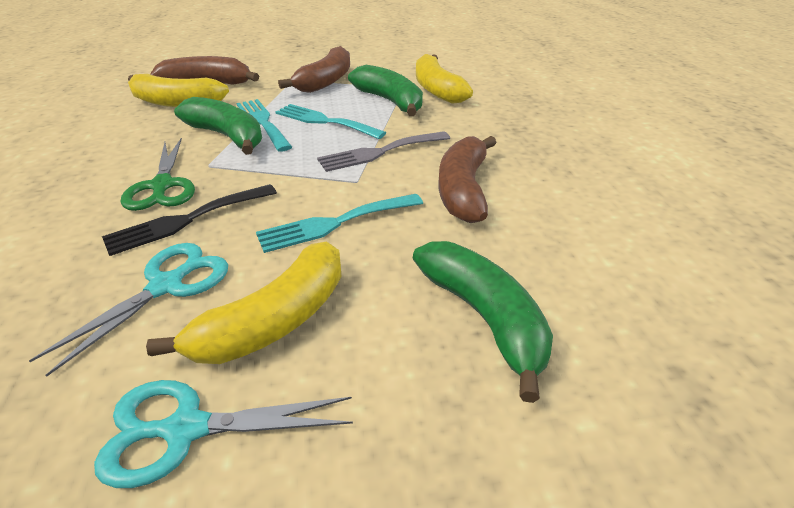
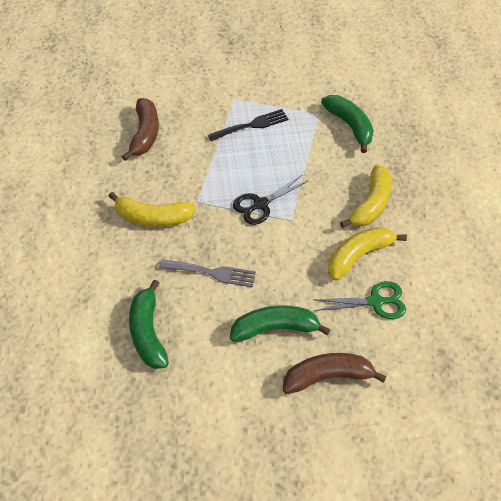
black scissors: none = 0 -> [233,175,308,225] = 1
brown banana: [150,56,259,85] [278,46,350,93] [439,136,497,223] = 3 -> [122,98,159,161] [283,353,387,394] = 2
turquoise fork: [236,99,292,152] [256,194,423,253] [275,104,386,139] = 3 -> none = 0
turquoise scissors: [29,243,228,377] [94,380,353,488] = 2 -> none = 0

